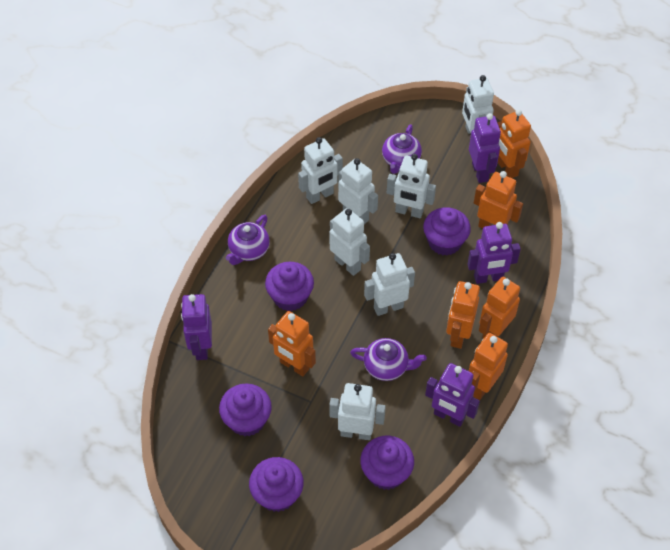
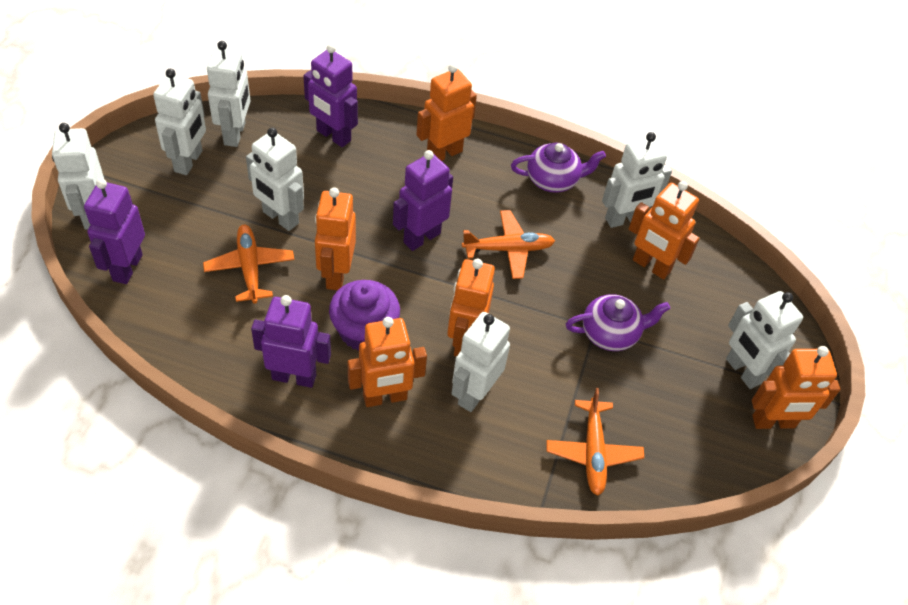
orange plane: none = 0 -> [203,225,294,304] [462,210,555,279] [546,388,644,496] = 3
purple cupcake: [219,383,272,436] [249,457,304,512] [265,262,314,311] [360,436,414,490] [423,207,471,256] = 5 -> [329,280,400,351] = 1
purple teapot: [226,215,270,265] [350,338,427,381] [382,124,422,174] = 3 -> [511,142,606,193] [566,294,670,351] = 2

